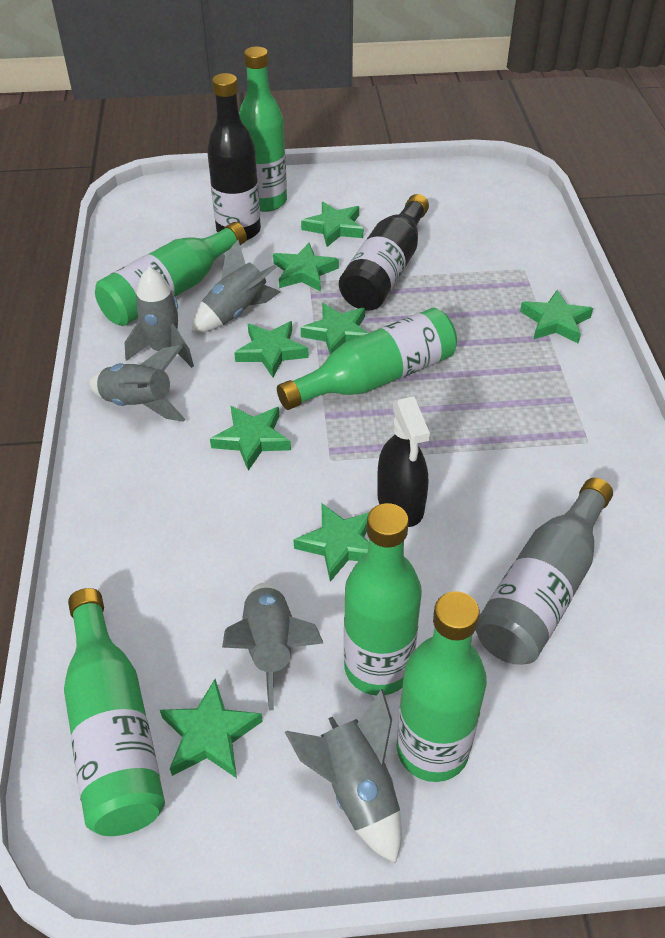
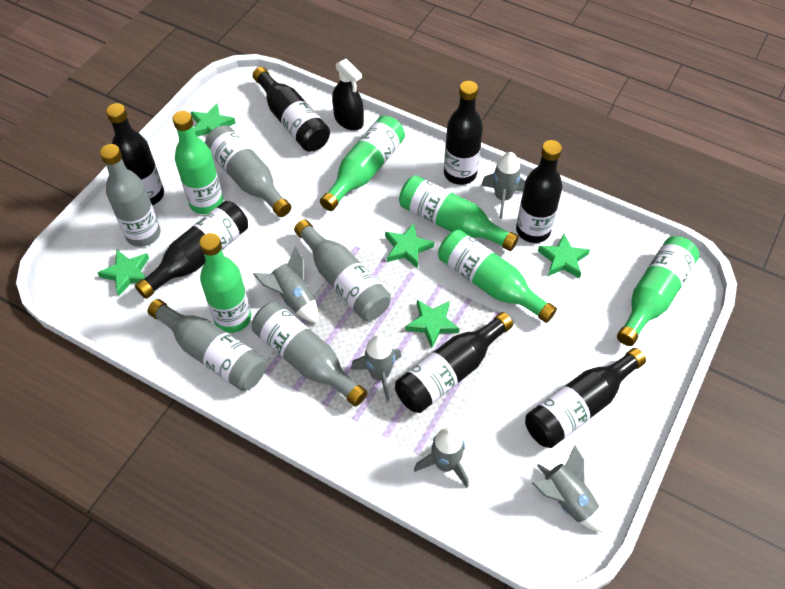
black bottle: [207,73,261,241] [339,194,429,311] = 2 -> [106,103,164,205] [135,201,248,299] [253,67,330,152] [395,312,513,413] [444,81,483,185] [516,140,562,243] [525,348,646,448] = 7
green star: [160,679,263,778] [210,406,291,471] [234,321,309,377] [273,243,339,291] [294,503,369,582] [301,202,363,247] [301,303,368,354] [520,290,593,343] = 8 -> [98,250,149,296] [191,103,236,137] [385,223,434,269] [405,300,460,348] [538,234,590,279] = 5
grey bottle: [476,478,613,665] = 1 -> [100,144,160,247] [147,299,266,391] [205,125,291,217] [252,302,367,406] [294,219,391,321] = 5

